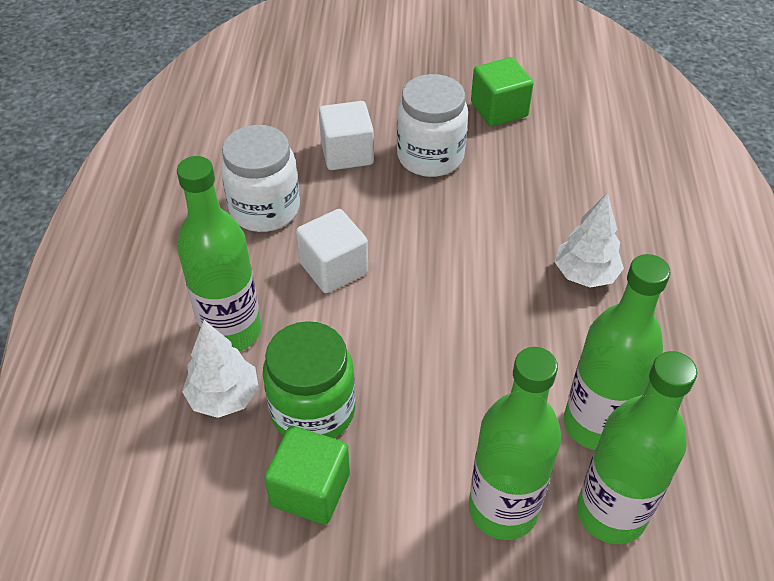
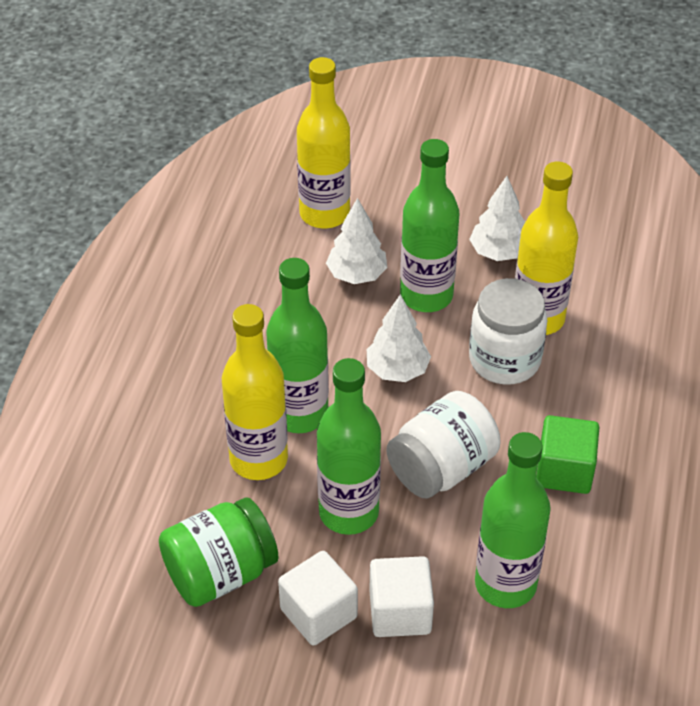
green cube: [264,426,350,525] [471,57,534,127] = 2 -> [537,415,599,494] = 1
white tree: [182,320,259,418] [555,192,624,288] = 2 -> [326,198,387,284] [367,294,431,382] [469,176,525,261] = 3
yellow bottle: none = 0 -> [222,304,288,480] [297,57,351,228] [515,161,578,335] = 3

